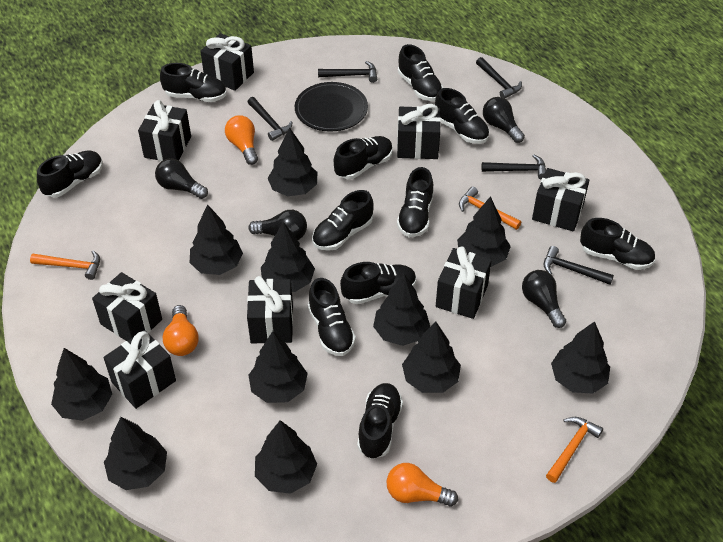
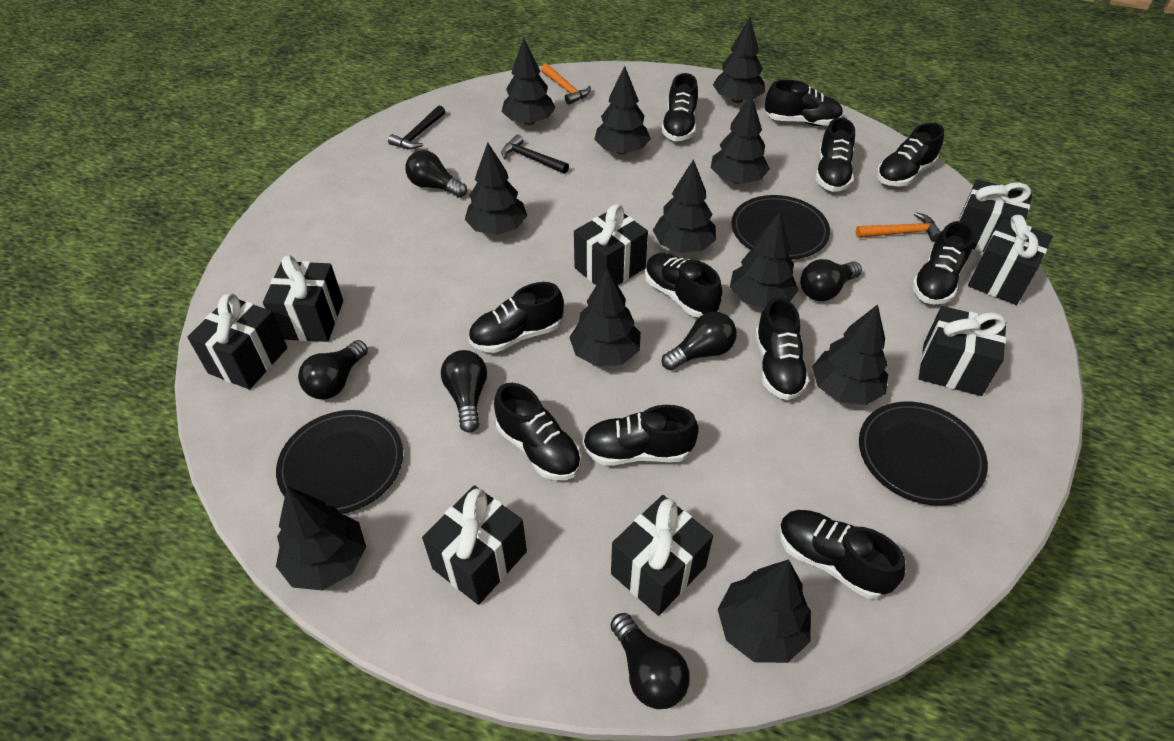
black hammer: [248,97,292,141] [318,61,377,83] [476,57,522,99] [481,154,546,180] [544,246,614,285] = 5 -> [388,105,445,149] [501,134,569,174] = 2
black light bulb: [155,158,208,199] [248,210,307,240] [483,97,525,143] [522,270,566,328] = 4 -> [298,340,368,399] [405,150,467,198] [441,350,487,433] [611,613,690,709] [662,312,737,370] [800,259,862,301] = 6
black plate: [295,82,368,132] = 1 -> [276,410,403,514] [731,195,830,259] [859,402,988,506] = 3
orange hammer: [30,250,100,280] [459,186,521,230] [546,417,603,483] = 3 -> [541,64,591,105] [856,212,941,242] = 2
orange light bulb: [163,305,198,356] [225,115,258,165] [386,463,458,507] = 3 -> none = 0

